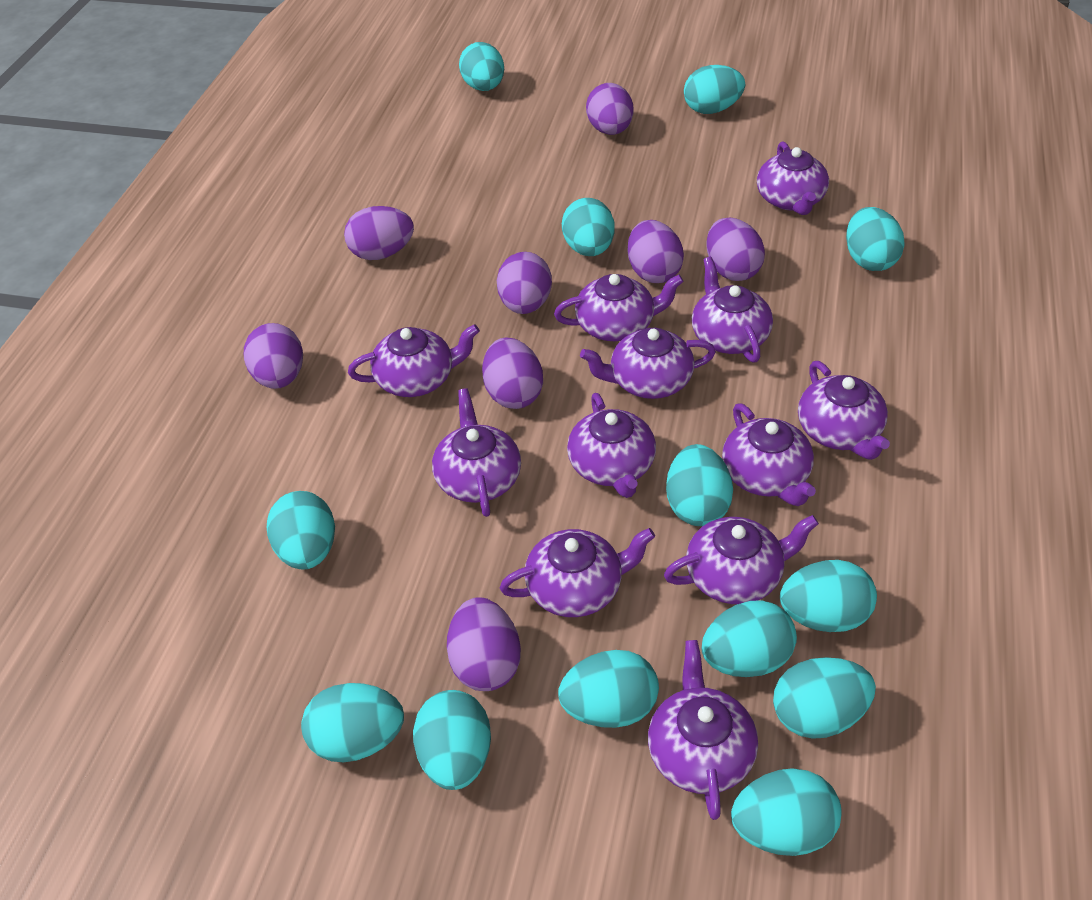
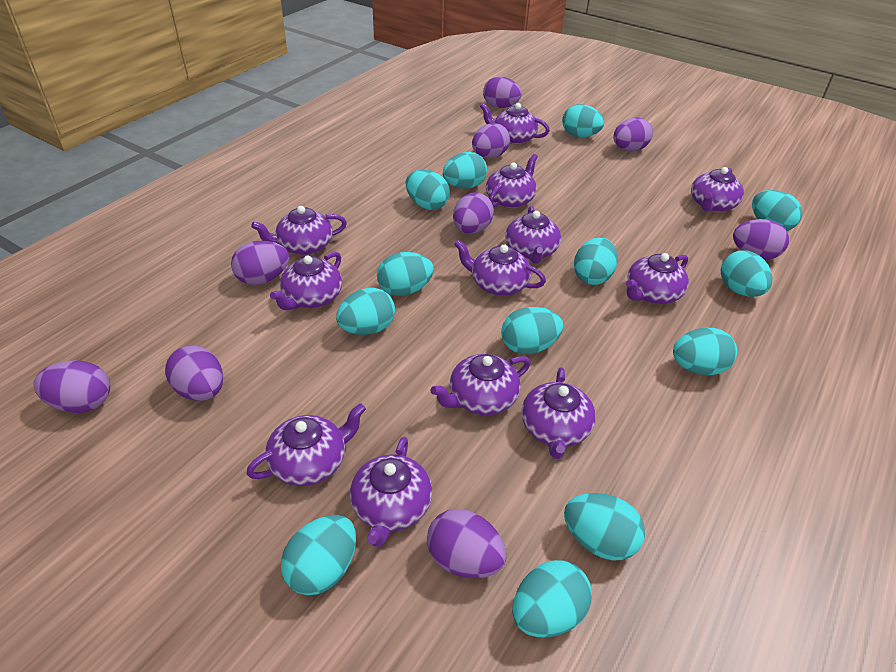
purple egg: [244,323,303,389] [344,206,414,260] [447,597,521,691] [482,338,543,409] [497,252,552,314] [586,83,634,135] [628,220,684,283] [706,217,765,281] = 8 -> [34,360,110,413] [165,345,223,401] [231,241,289,285] [427,509,506,578] [453,192,494,234] [472,123,510,158] [483,76,522,108] [613,117,653,151] [733,219,789,260] = 9

